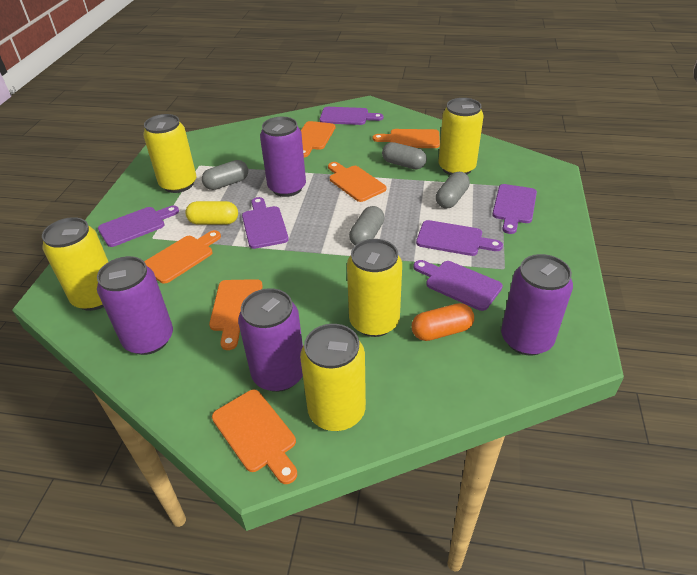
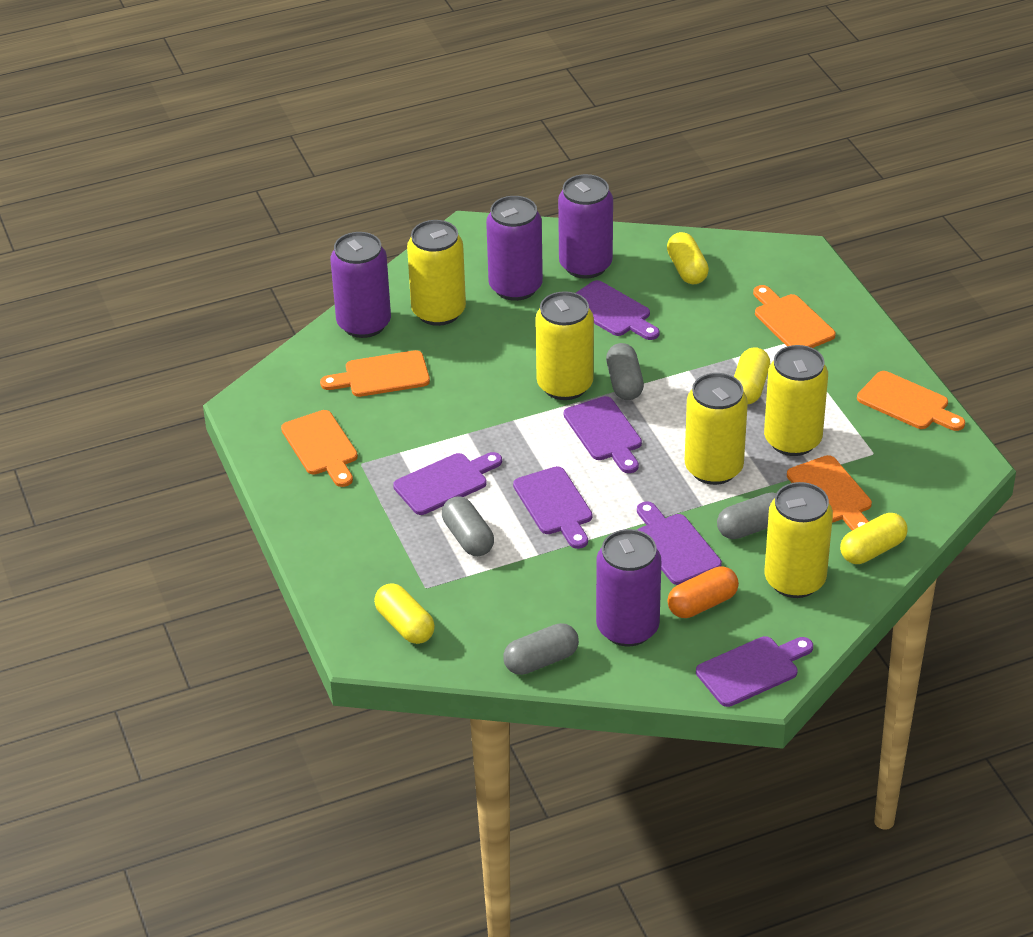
orange cutting board: [144,230,221,284] [209,279,262,350] [212,389,297,484] [301,121,335,158] [328,162,386,202] [373,129,440,148] = 6 -> [281,410,358,487] [320,350,430,397] [753,285,836,348] [787,455,872,531] [857,371,965,431] = 5
yellow capsule: [185,201,238,225] = 1 -> [374,583,435,644] [667,232,709,284] [734,347,770,404] [840,513,908,564] = 4

